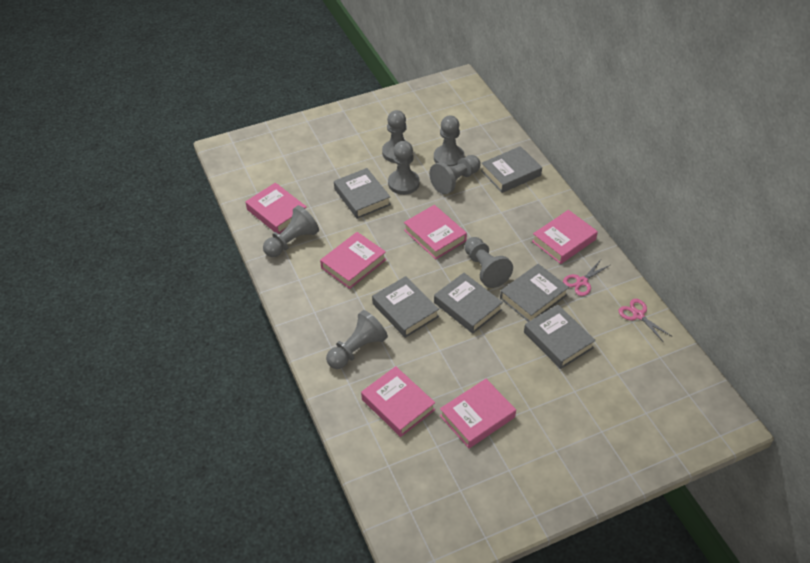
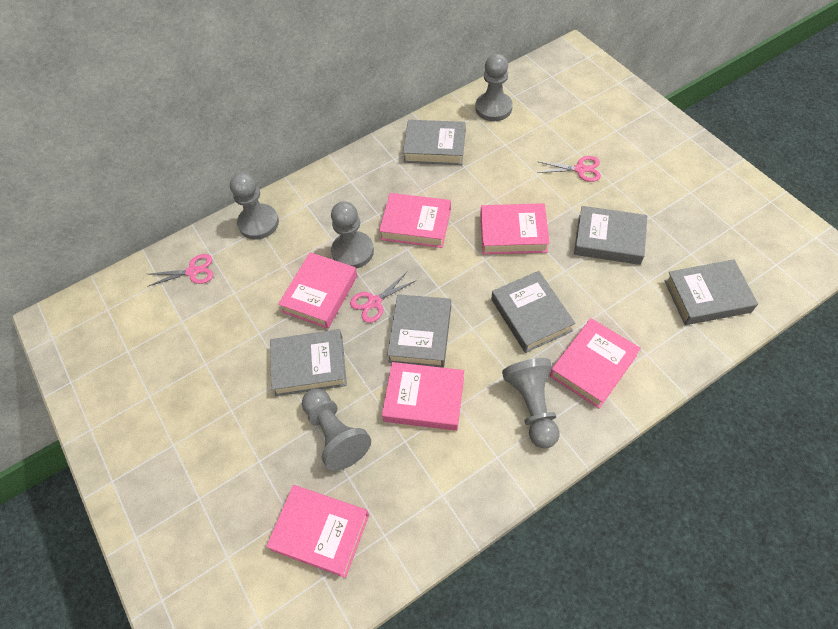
grey pawn: [263,205,319,257] [326,310,388,369] [382,110,413,163] [388,141,420,195] [429,155,481,194] [434,116,465,166] [464,237,513,288] = 7 -> [230,173,279,240] [302,388,371,471] [331,201,374,268] [475,54,513,121] [502,358,559,449] = 5
pink scissors: [563,260,610,296] [618,299,671,341] = 2 -> [147,254,213,287] [350,272,417,323] [538,156,601,182] = 3

